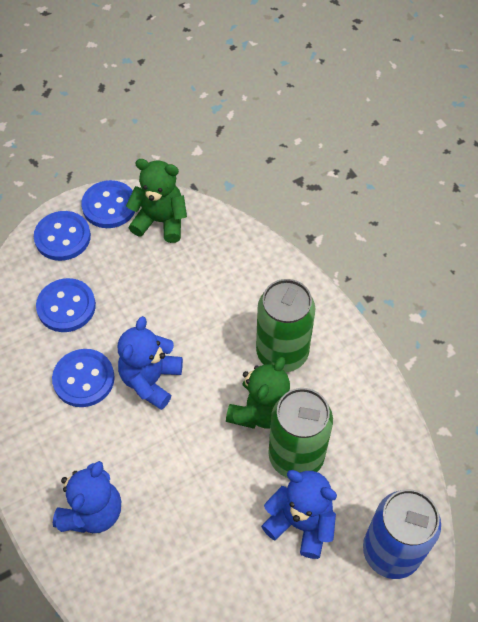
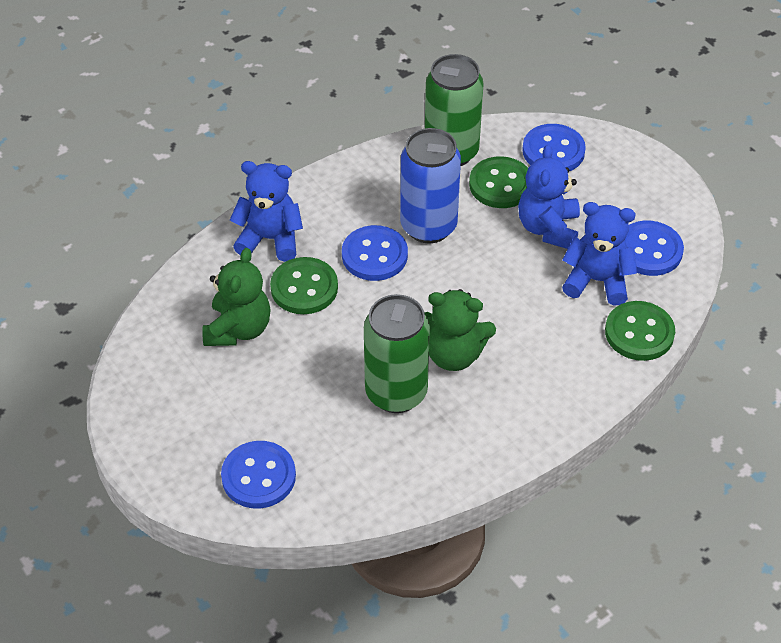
green button: none = 0 -> [270,257,338,314] [469,156,528,208] [605,301,675,361] = 3

